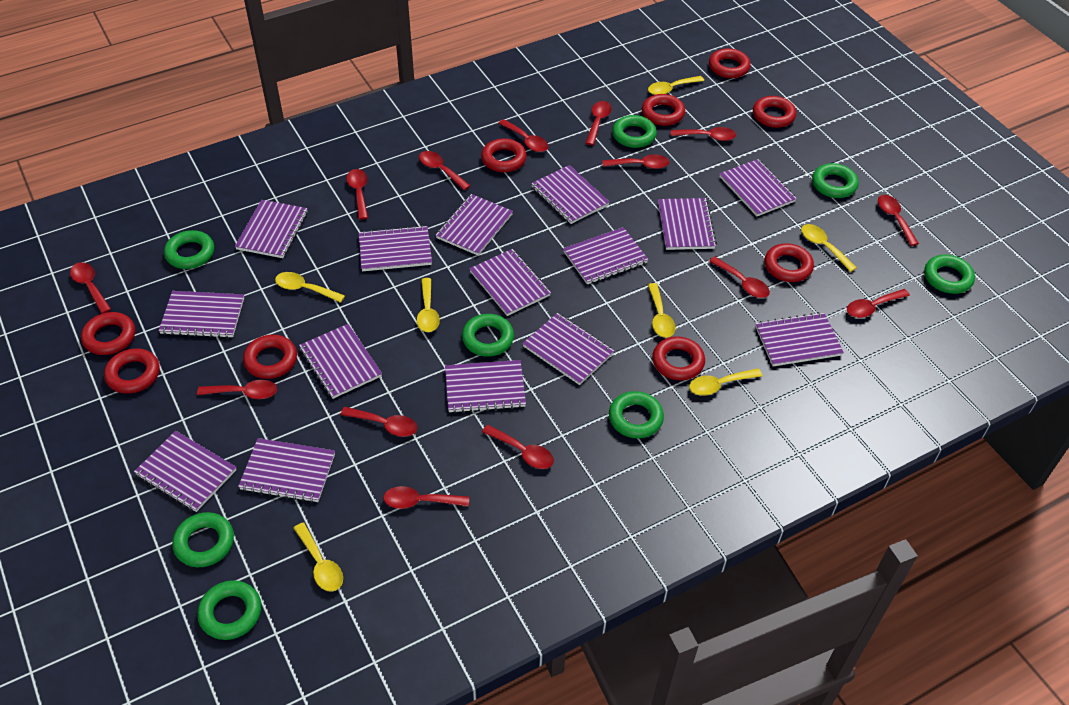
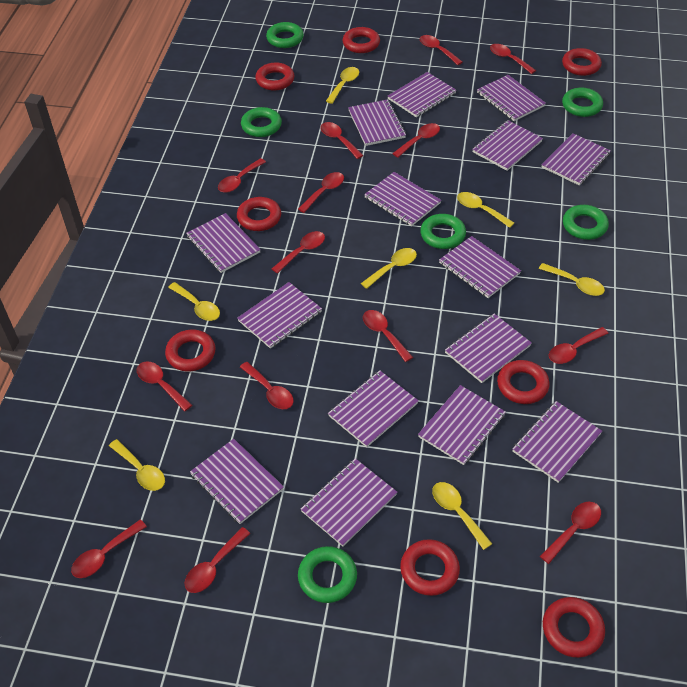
green ring: [164,230,214,269] [172,512,234,567] [197,580,261,640] [462,314,514,357] [609,391,664,439] [612,115,657,148] [812,163,859,198] [924,255,975,294] = 8 -> [241,107,282,137] [266,22,304,48] [298,546,357,603] [420,214,466,249] [562,88,603,117] [563,205,609,240] = 6
red ring: [81,312,135,355] [104,348,159,394] [243,335,297,379] [481,138,527,172] [642,94,685,126] [652,336,705,380] [709,48,751,78] [753,96,796,128] [765,243,814,282] = 9 -> [165,330,216,372] [237,197,281,231] [255,63,295,90] [343,27,380,53] [400,539,460,596] [497,360,550,404] [543,597,605,658] [562,48,602,76] = 8

